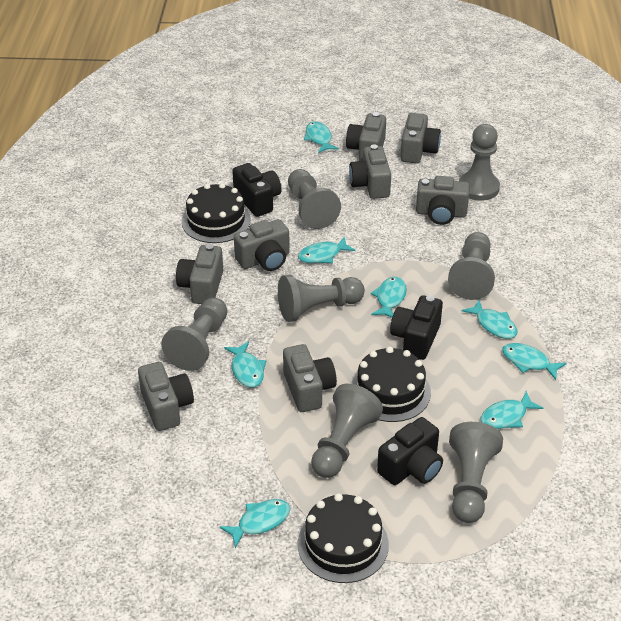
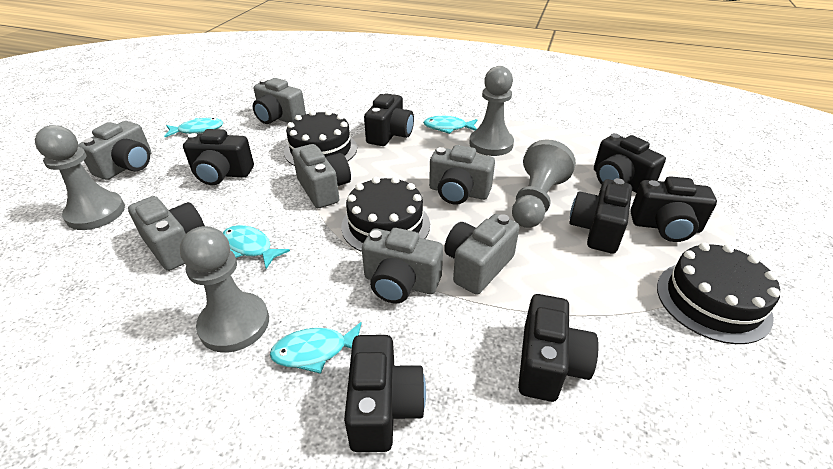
black camera: [232,163,282,217] [377,417,443,485] [390,295,443,360] = 3 -> [183,129,254,185] [344,335,426,452] [364,93,414,146] [518,294,599,402] [569,178,632,254] [594,133,666,193] [630,176,717,242] = 7
grey camera: [138,362,194,431] [176,244,223,304] [234,219,290,271] [283,344,337,412] [346,112,386,161] [349,144,391,199] [401,113,441,164] [416,176,470,225] = 8 -> [78,121,152,180] [128,196,205,271] [252,78,306,124] [292,144,351,208] [362,228,443,303] [429,145,495,205] [444,214,520,295] = 7
grey pawn: [161,297,227,371] [278,275,365,322] [288,169,341,229] [311,384,383,478] [448,232,495,300] [449,422,503,523] [459,124,500,201] = 7 -> [35,125,125,230] [180,226,269,353] [469,66,514,156] [512,140,576,228] = 4
turquoise fish: [220,499,290,548] [224,341,266,388] [298,236,355,263] [304,121,339,153] [371,277,407,318] [462,299,517,339] [480,391,543,429] [502,343,567,380] = 8 -> [164,118,223,137] [223,225,290,269] [270,322,362,374] [423,116,478,134] = 4

